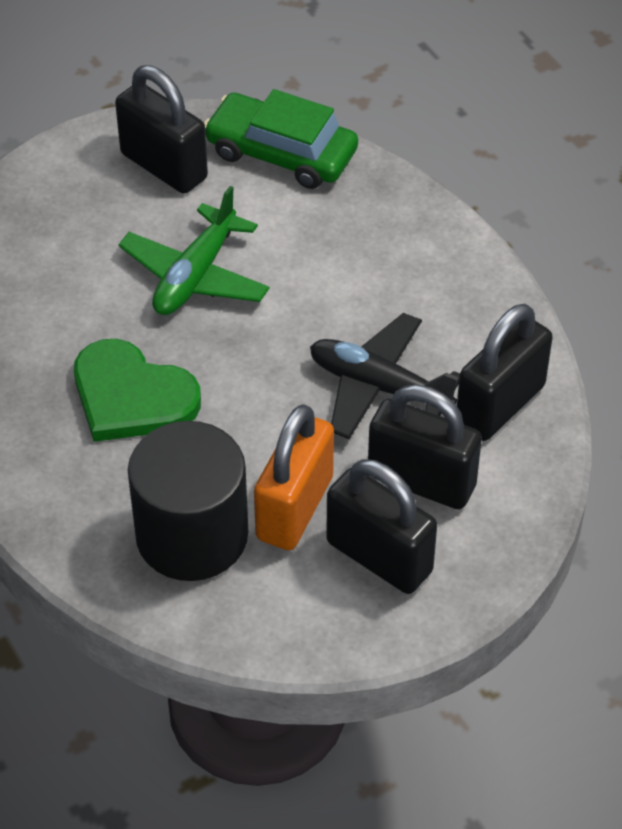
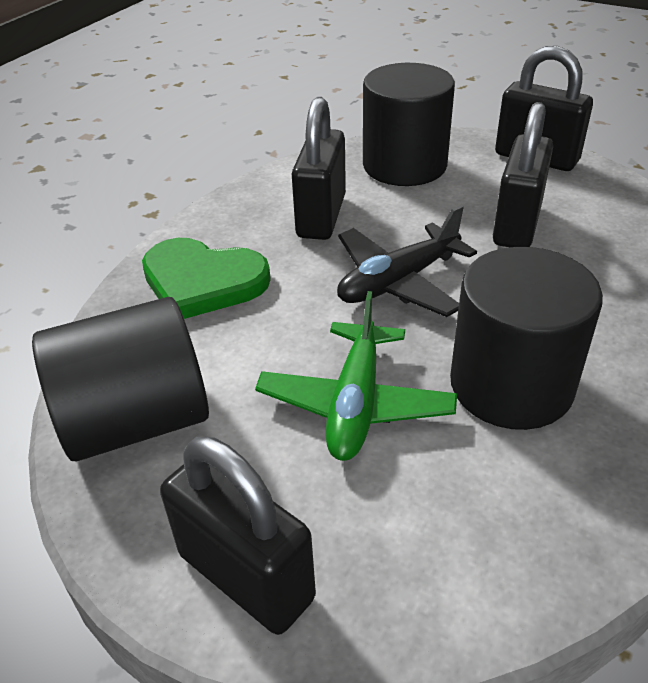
black cylinder: [128,421,248,581] = 1 -> [32,297,209,461] [363,63,455,186] [450,247,603,430] = 3
green car: [204,89,358,189] = 1 -> none = 0
orange padlock: [254,404,334,550] = 1 -> none = 0

